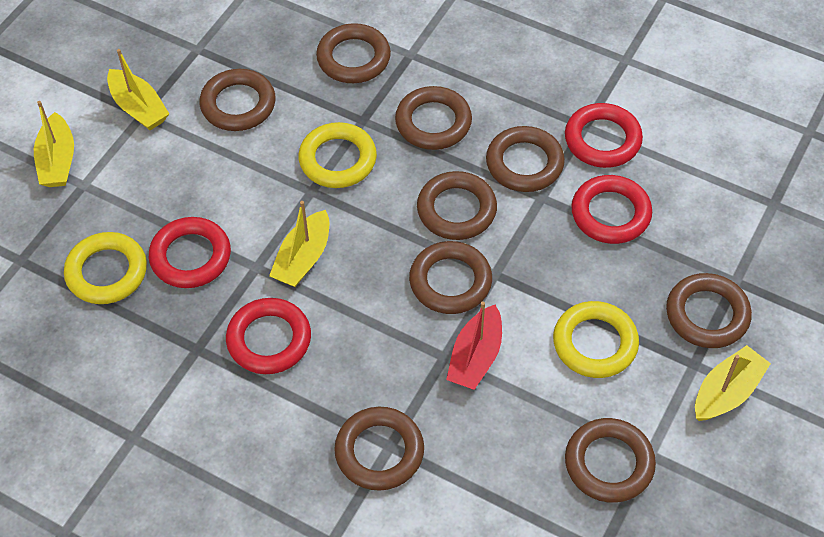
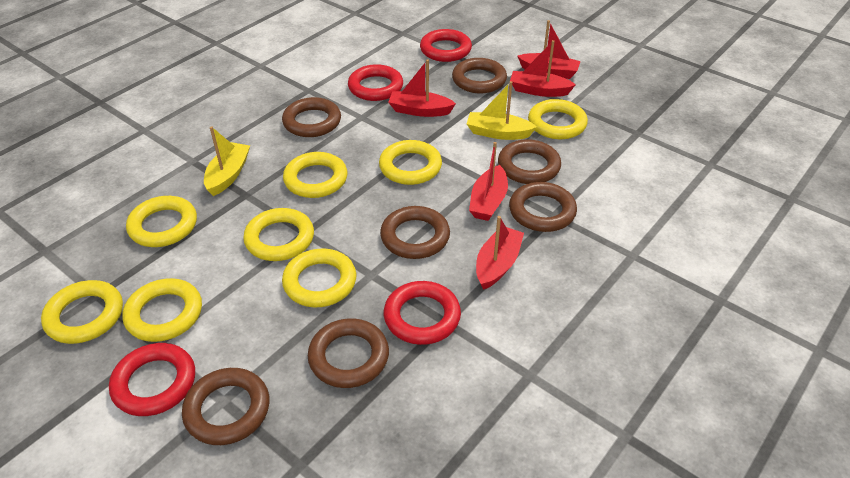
brown ring: [200,69,276,131] [316,23,391,83] [334,407,424,491] [395,86,472,150] [409,241,492,314] [417,171,497,240] [486,126,565,192] [565,418,656,503] [666,273,752,348] = 9 -> [182,368,270,445] [282,97,341,137] [308,318,389,388] [380,206,450,259] [452,58,507,93] [498,139,561,184] [509,182,577,232] = 7
red boat: [446,301,502,390] = 1 -> [388,59,456,117] [469,142,508,221] [476,216,524,290] [510,40,576,97] [518,20,581,79] = 5
yellow boat: [34,101,74,187] [107,49,169,130] [269,201,329,287] [695,345,771,421] = 4 -> [204,126,250,196] [467,81,537,140] = 2
yellow ring: [64,232,147,304] [298,122,377,188] [553,301,639,378] = 3 -> [41,280,123,344] [122,278,202,342] [126,196,197,247] [243,208,314,261] [282,249,356,307] [283,152,347,198] [379,140,442,185] [528,99,588,139] = 8

